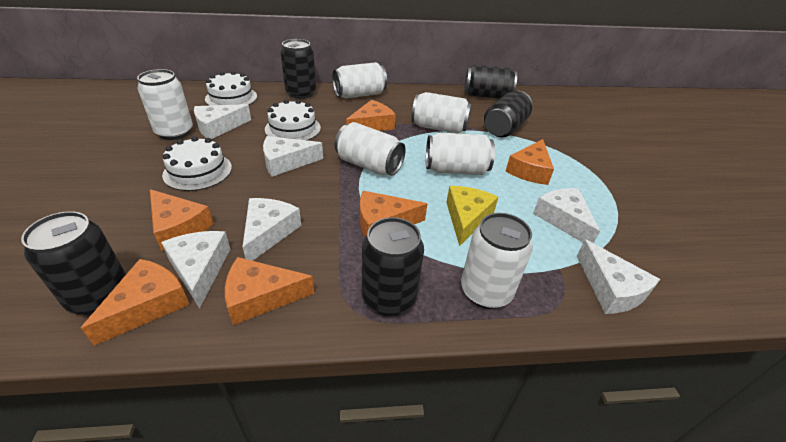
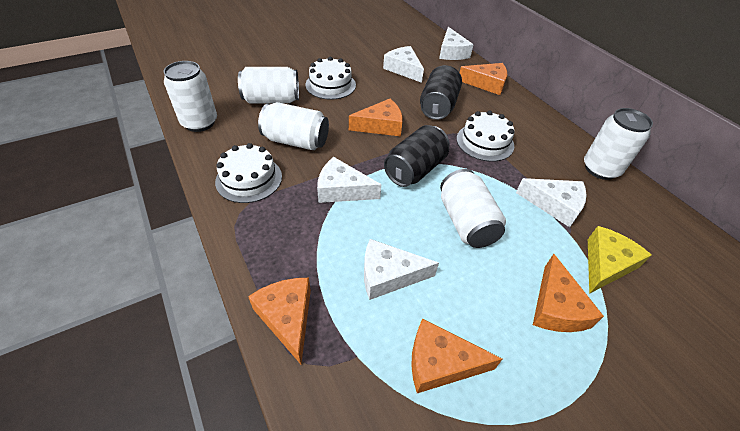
black can: [21,211,126,315] [280,39,316,99] [362,217,424,316] [464,65,517,99] [484,91,533,137] = 5 -> [384,125,449,187] [420,65,462,120] = 2
orange cheese: [81,259,190,346] [150,189,214,251] [225,257,315,325] [346,100,396,131] [360,191,427,237] [505,139,554,185] = 6 -> [248,278,311,364] [349,99,402,136] [411,318,502,393] [460,63,507,95] [533,254,604,332] = 5
white can: [137,69,193,140] [332,62,387,99] [335,122,406,176] [411,92,472,134] [426,133,495,175] [461,213,533,309] = 6 -> [164,61,217,132] [238,67,299,104] [258,102,329,150] [440,169,506,248] [584,108,653,180] = 5
white cheese: [161,231,230,309] [194,104,251,139] [242,198,301,261] [263,136,323,177] [533,188,600,243] [577,239,660,314] = 6 -> [317,157,381,203] [364,239,439,300] [383,46,424,83] [439,27,474,60] [516,178,587,227] = 5

